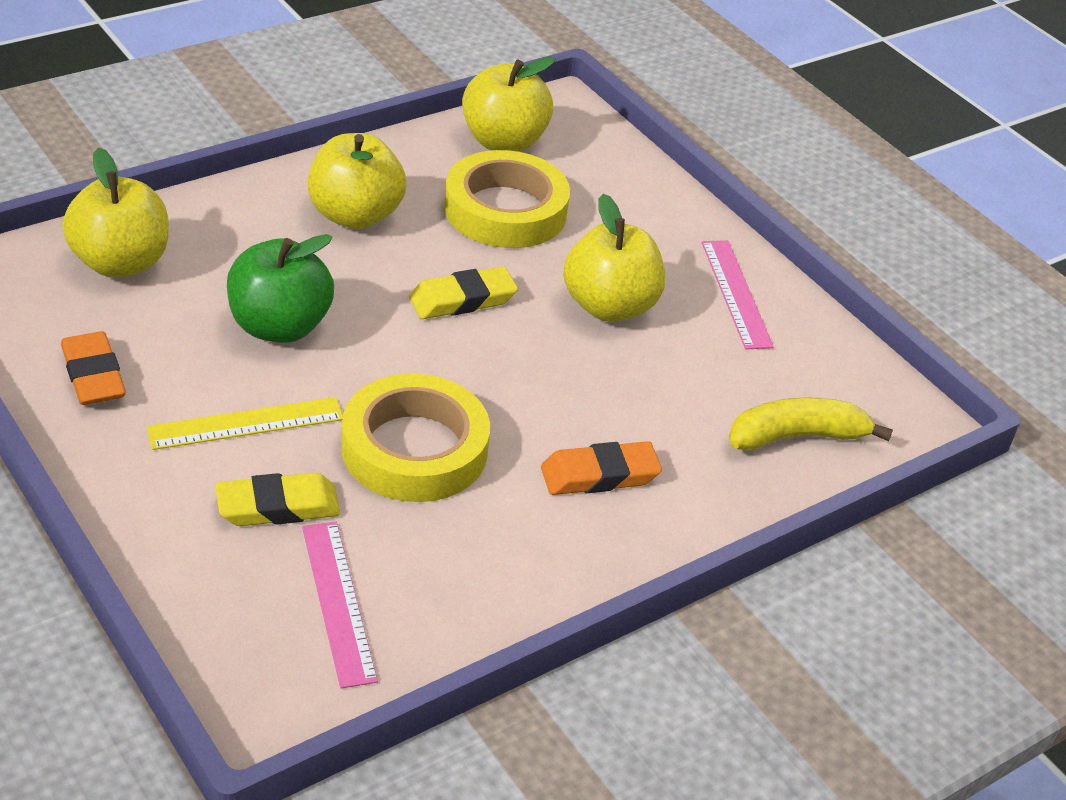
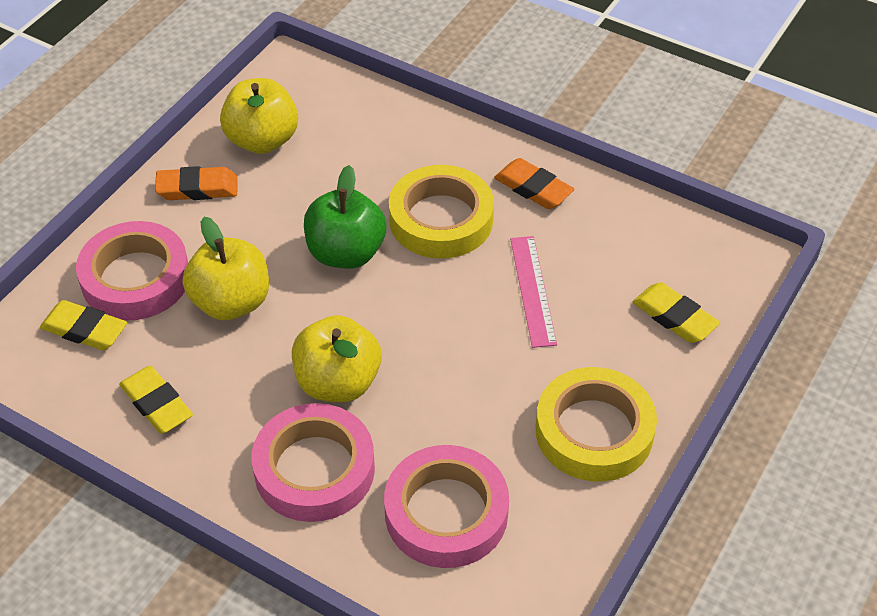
pink ruler: [302,522,378,688] [702,240,774,349] = 2 -> [510,236,557,348] = 1
pink tape: none = 0 -> [76,221,188,320] [252,403,375,522] [384,445,509,568] = 3
yellow apple: [62,147,169,278] [308,133,406,229] [462,56,556,152] [563,194,665,322] = 4 -> [183,217,269,320] [220,78,298,154] [292,315,381,402] = 3
yellow banana: [729,397,893,451] = 1 -> none = 0
yellow eraser: [215,473,340,526] [409,266,518,319] = 2 -> [40,300,127,350] [119,366,193,434] [633,282,720,343] = 3
yellow ruler: [147,397,343,450] = 1 -> none = 0

